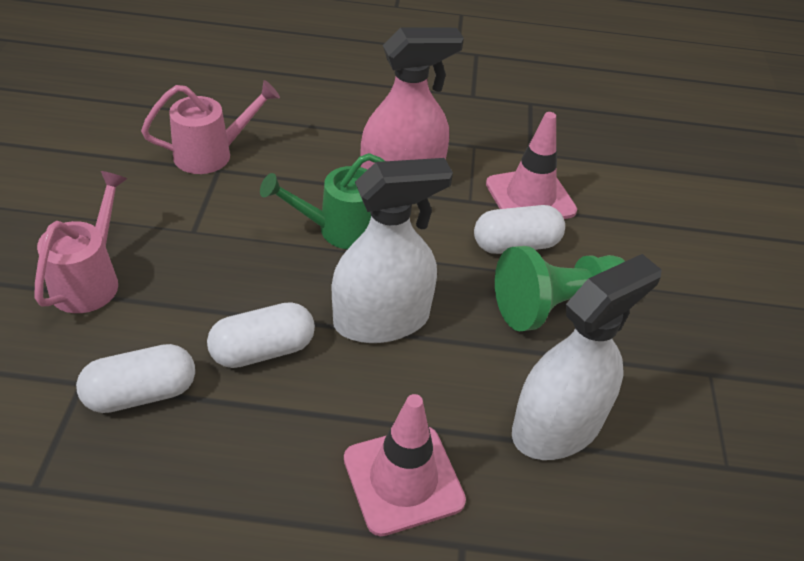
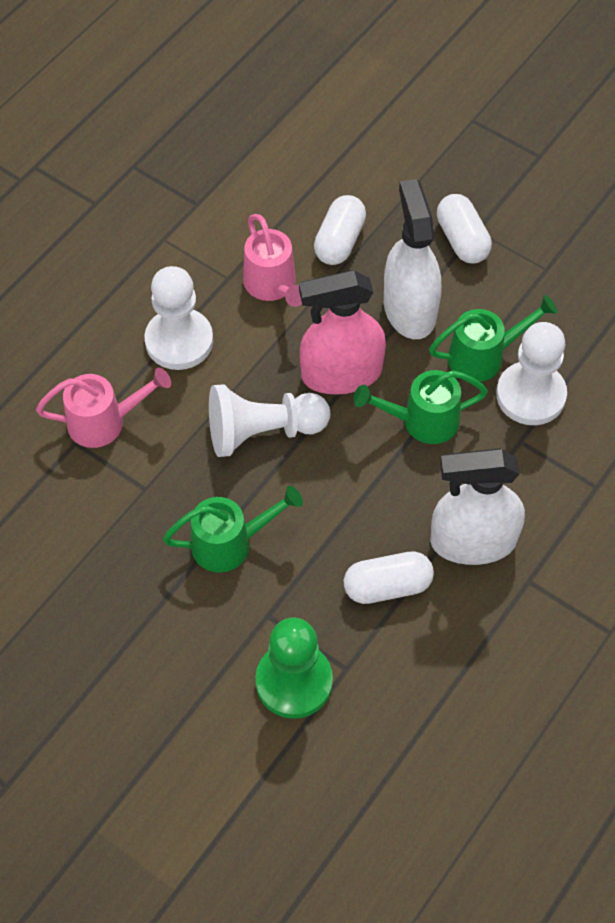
green watering can: [260,153,385,249] = 1 -> [163,486,303,573] [353,370,488,444] [429,295,558,382] = 3
pink traffic cone: [344,394,466,536] [486,112,577,219] = 2 -> none = 0
white pawn: none = 0 -> [144,266,213,370] [209,384,330,457] [496,322,567,425] = 3

